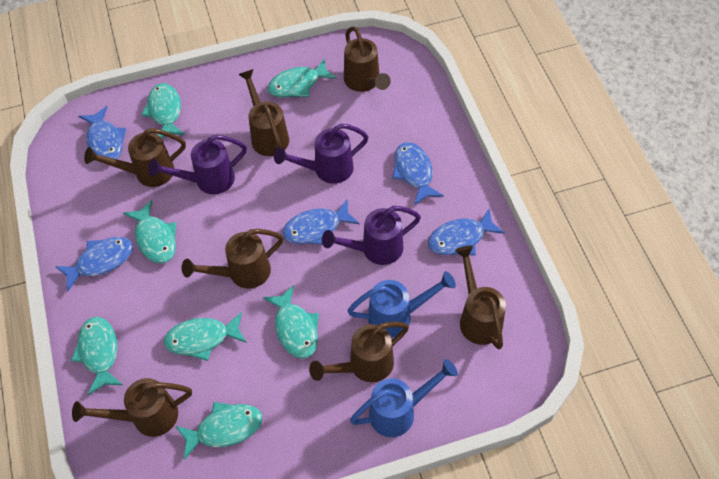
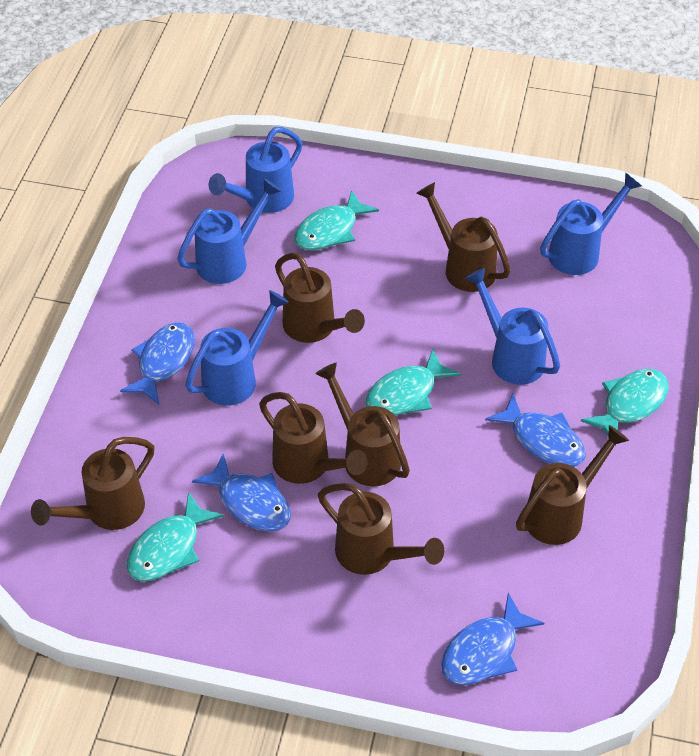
blue fish: [55,237,133,292] [79,106,126,159] [282,200,360,245] [392,142,444,205] [428,209,505,256] = 5 -> [120,322,195,404] [192,453,291,532] [441,593,544,685] [485,394,586,467] = 4
blue watering can: [347,271,456,337] [350,359,458,437] = 2 -> [177,178,281,284] [185,290,289,406] [208,127,303,213] [465,268,560,385] [540,172,642,275] = 5
purple watering can: [148,135,247,194] [274,124,369,184] [322,206,421,265] = 3 -> none = 0
turquoise fish: [71,317,123,395] [123,200,176,263] [141,83,185,138] [164,312,247,361] [176,402,262,460] [263,285,319,359] [267,58,337,97] = 7 -> [126,492,224,581] [294,190,379,250] [366,349,461,416] [581,369,669,446] = 4

